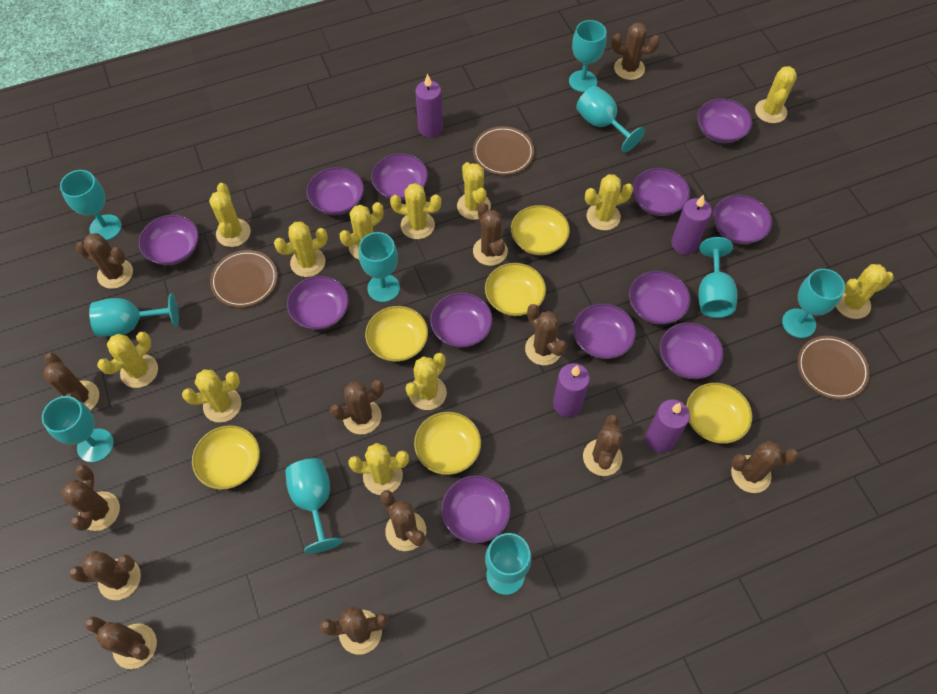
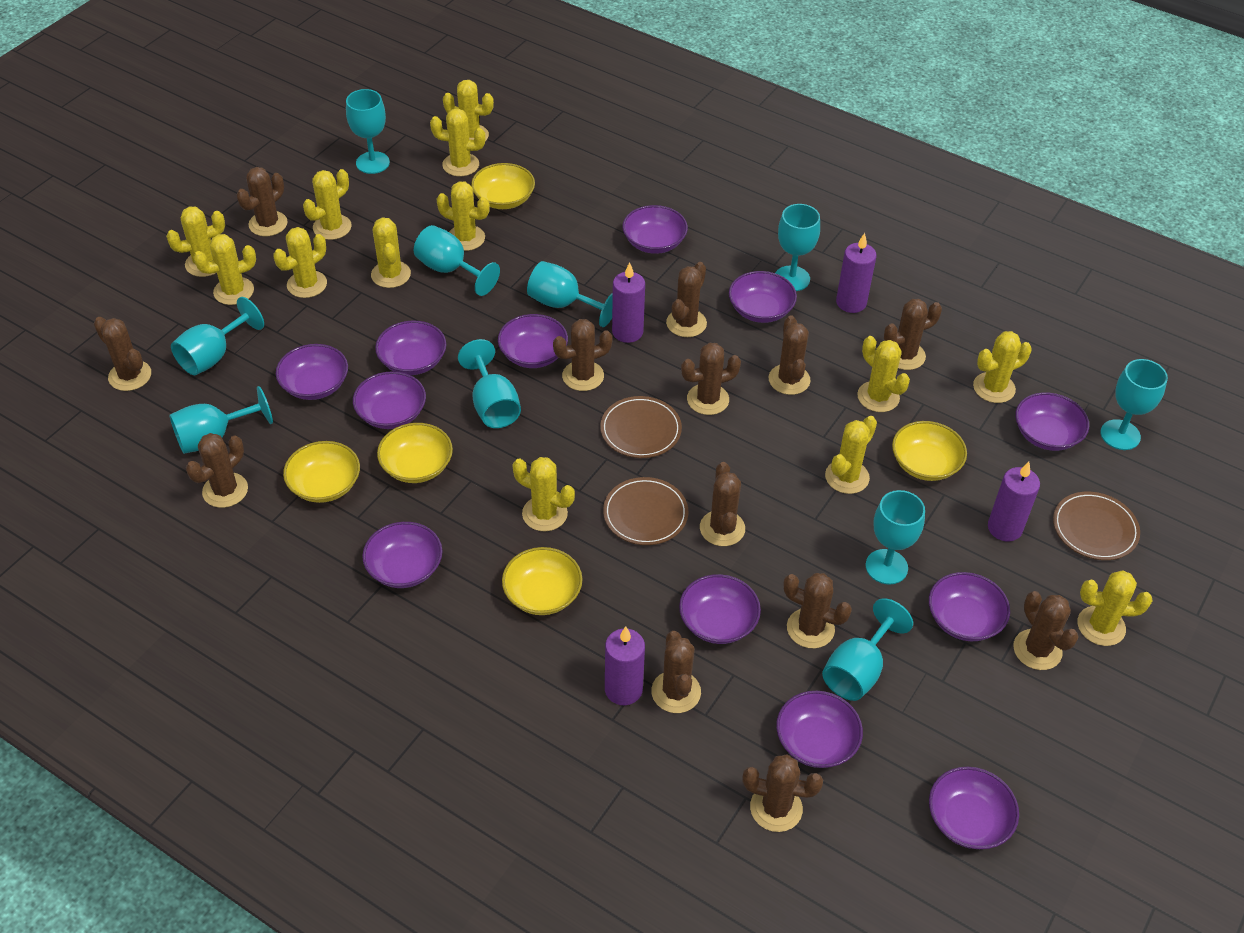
yellow bowl: [192,425,260,490] [365,306,428,362] [414,412,481,475] [485,263,546,316] [511,205,570,255] [686,383,752,444] = 6 -> [283,441,360,503] [377,423,453,483] [471,163,535,209] [502,547,582,615] [892,421,967,481] = 5
yellow cactus: [97,332,158,388] [182,369,241,423] [209,183,251,247] [274,222,328,277] [340,202,383,259] [349,443,409,495] [390,183,441,239] [405,353,447,410] [457,162,491,220] [585,174,633,231] [755,66,797,123] [836,264,894,319] = 12 -> [166,206,225,277] [193,234,256,305] [273,227,327,298] [303,169,352,240] [371,217,411,288] [430,109,486,176] [436,181,490,251] [443,80,494,141] [512,457,575,531] [825,416,877,494] [857,336,910,412] [973,331,1032,403] [1077,570,1152,646] = 13

